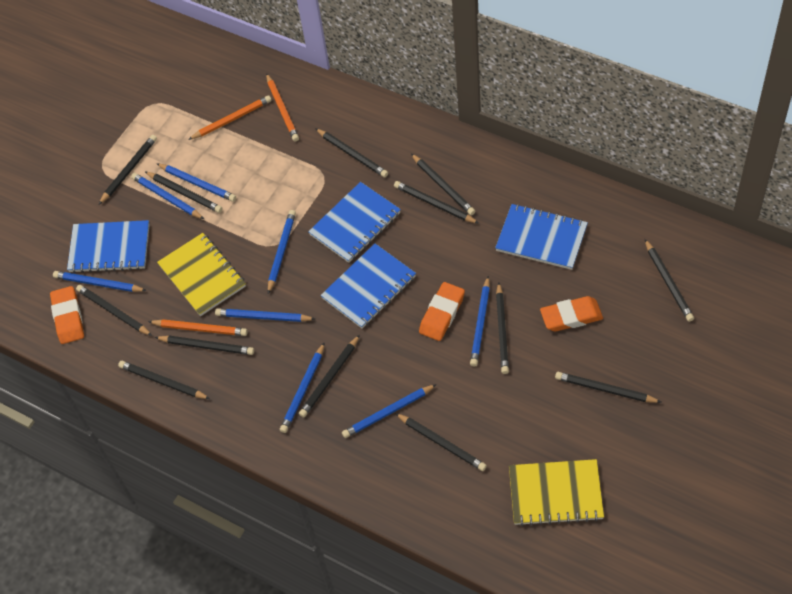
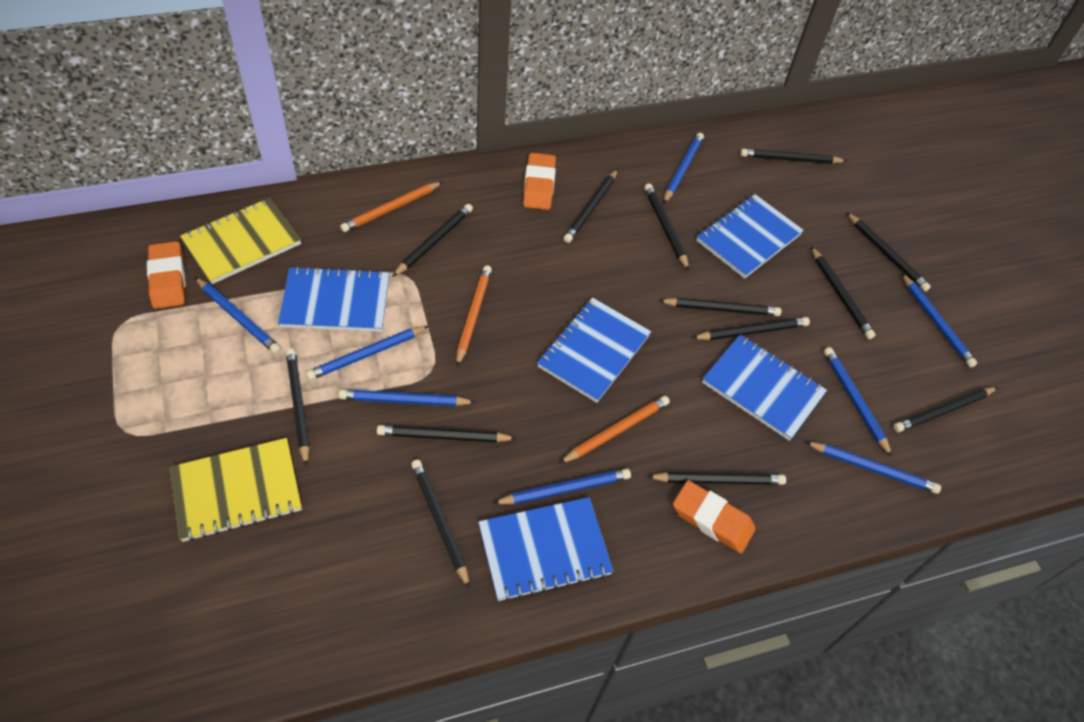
blue notebook: [67,220,150,273] [308,182,401,263] [321,244,416,329] [495,204,588,270] = 4 -> [278,266,389,332] [478,497,614,602] [537,298,651,403] [696,194,804,279] [702,335,827,441] = 5

